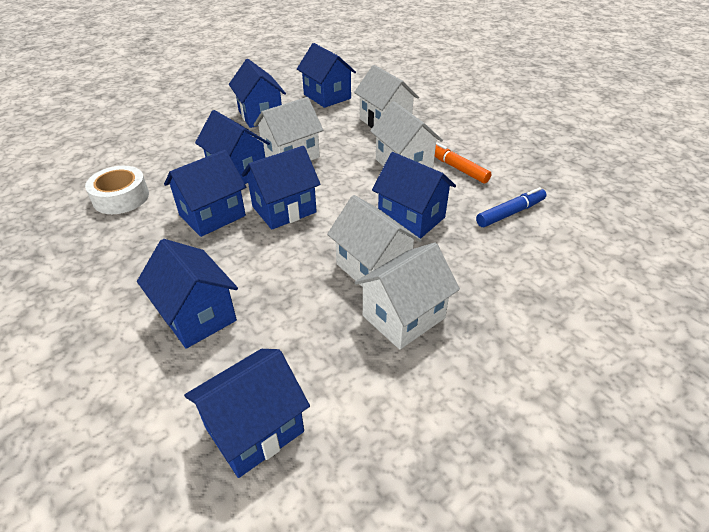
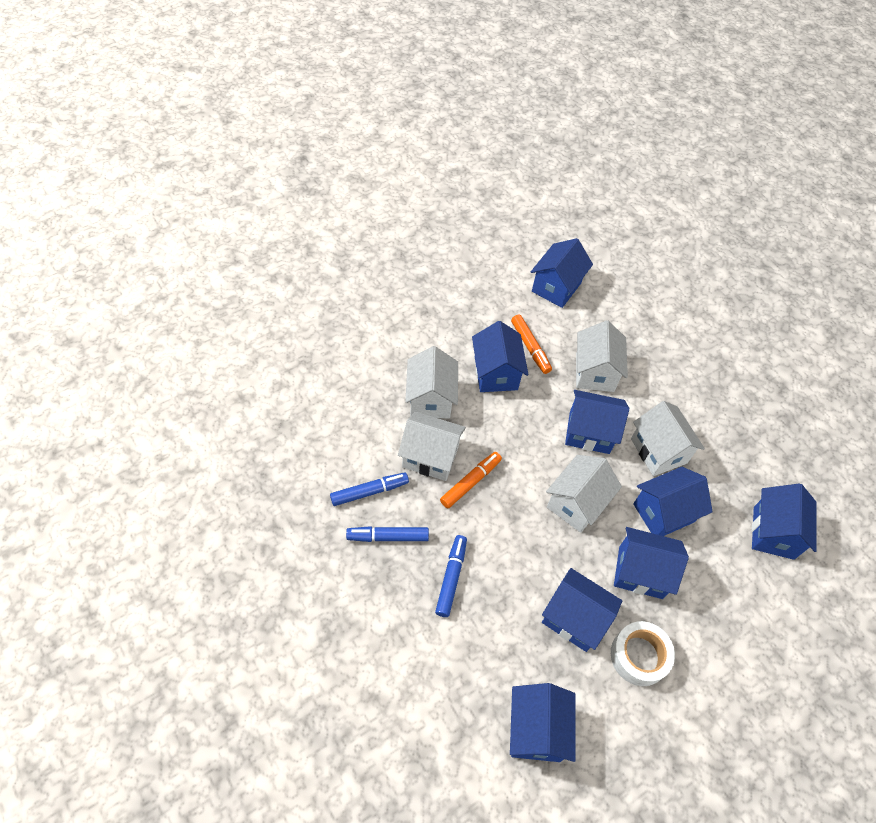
blue marker: [476,187,547,227] = 1 -> [330,472,409,506] [346,526,429,542] [435,535,467,617] = 3
orange marker: [435,142,491,183] = 1 -> [440,452,502,508] [511,315,552,374] = 2

